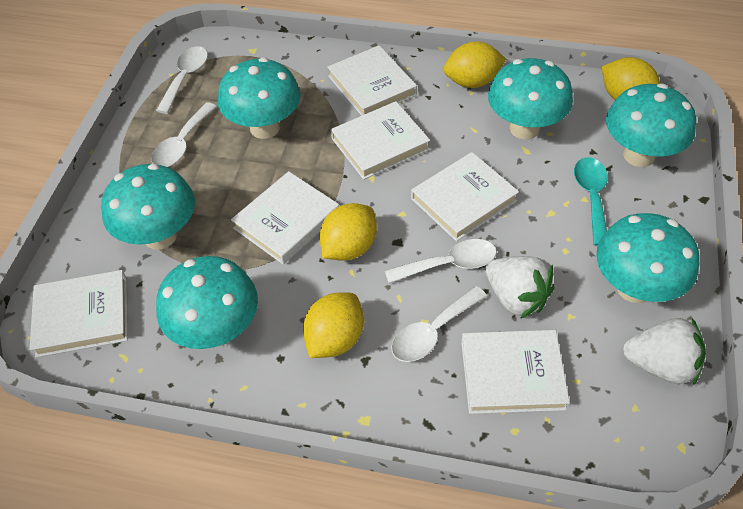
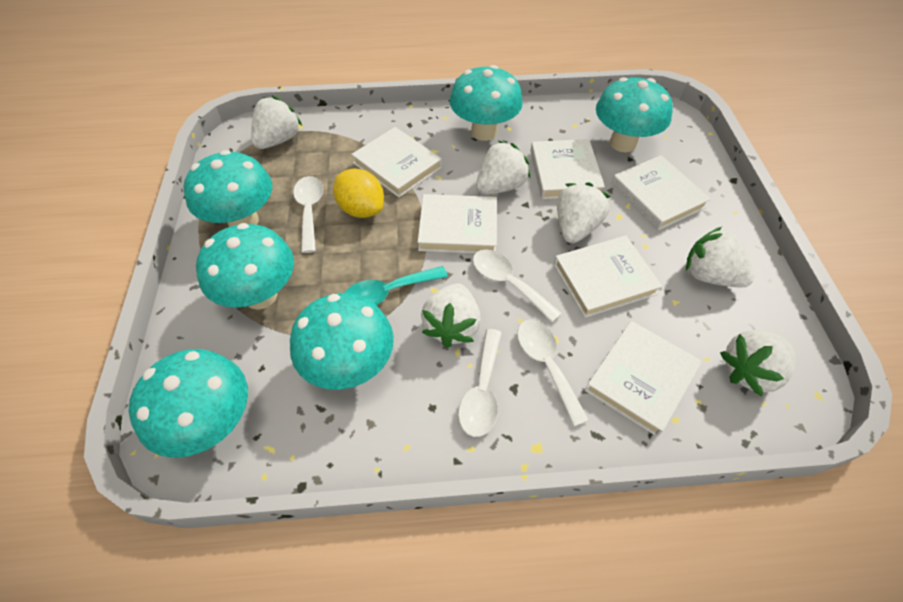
white strawberry: [485,256,555,319] [623,318,706,385] = 2 -> [251,96,302,149] [421,283,481,348] [476,141,530,195] [557,183,611,243] [686,226,754,288] [720,330,796,397] = 6
yellow lemon: [303,292,364,358] [320,203,377,261] [444,42,506,88] [601,57,660,100] = 4 -> [333,168,384,218] = 1

